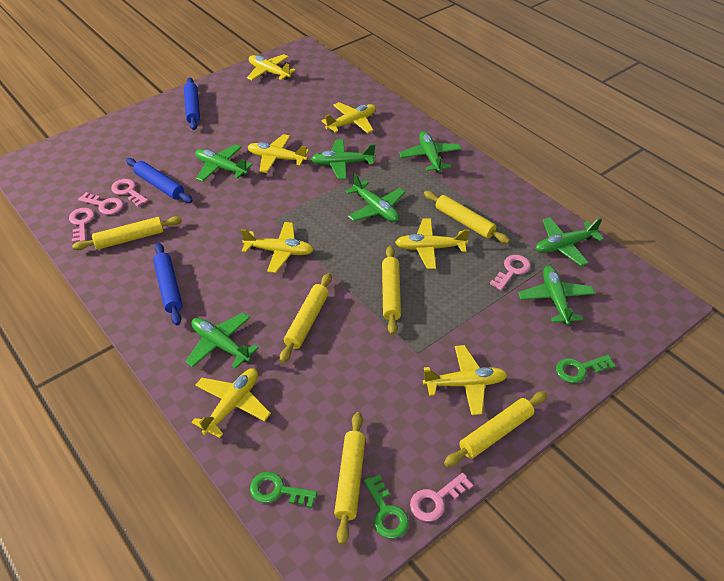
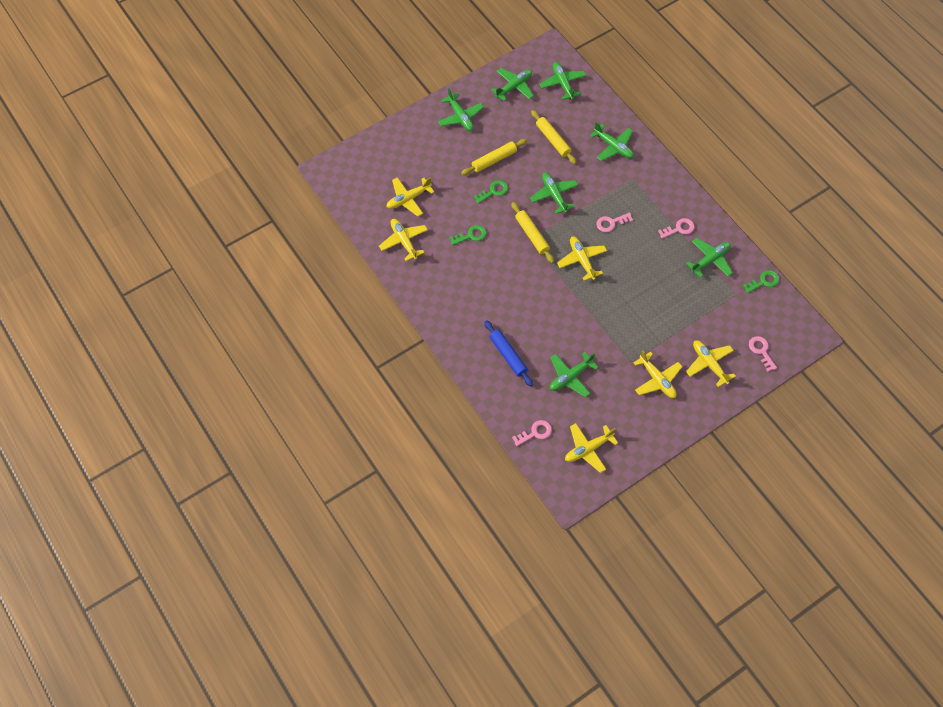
blue rolling pin: [126,158,193,203] [153,243,182,325] [184,77,200,130] = 3 -> [484,320,533,386] = 1
pink key: [69,208,94,243] [78,192,123,215] [111,179,148,207] [410,473,473,522] [490,255,531,290] = 5 -> [512,420,552,446] [596,213,633,232] [658,218,695,239] [749,336,777,372] = 4
yellow plane: [191,368,271,438] [241,222,314,273] [247,54,296,80] [248,134,309,173] [322,102,376,133] [395,219,470,269] [423,345,508,415] = 7 -> [379,219,428,261] [387,177,434,216] [557,237,607,281] [565,423,618,473] [633,350,682,398] [686,340,736,387] = 6
yellow rolling pin: [72,216,182,250] [280,273,332,363] [334,412,366,545] [382,246,401,335] [424,191,510,243] [444,391,547,467] = 6 -> [461,139,527,175] [511,202,554,263] [531,110,577,164] = 3

